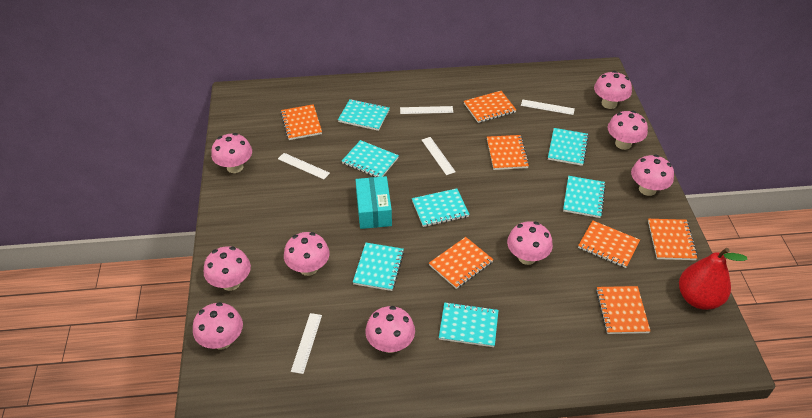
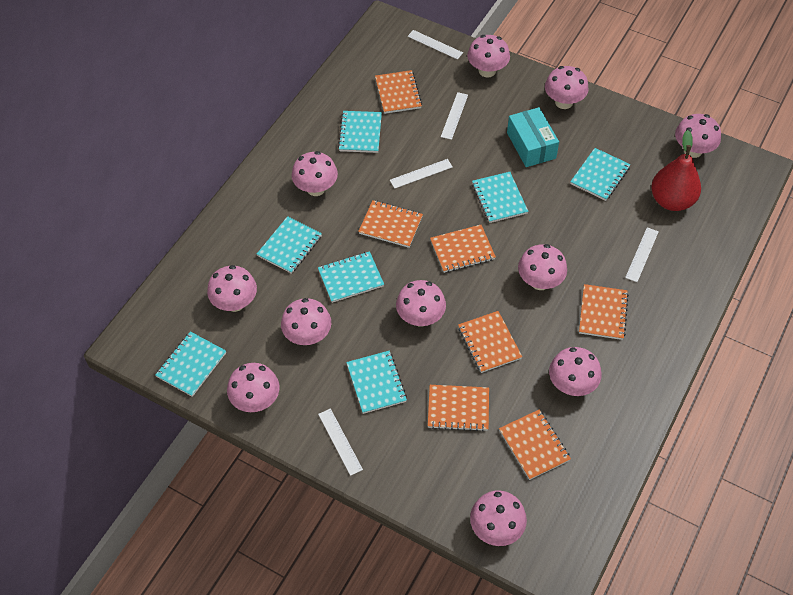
pink mushroom: [193,302,243,349] [204,246,251,291] [211,133,252,173] [284,232,330,276] [365,306,415,353] [507,221,553,265] [594,71,632,109] [608,111,648,150] [631,155,674,196] = 9 -> [207,265,257,312] [227,363,280,412] [281,298,331,345] [292,151,338,196] [396,280,446,326] [467,35,510,78] [470,490,527,546] [518,244,567,290] [545,66,589,109] [549,347,601,396] [675,114,721,158] = 11

